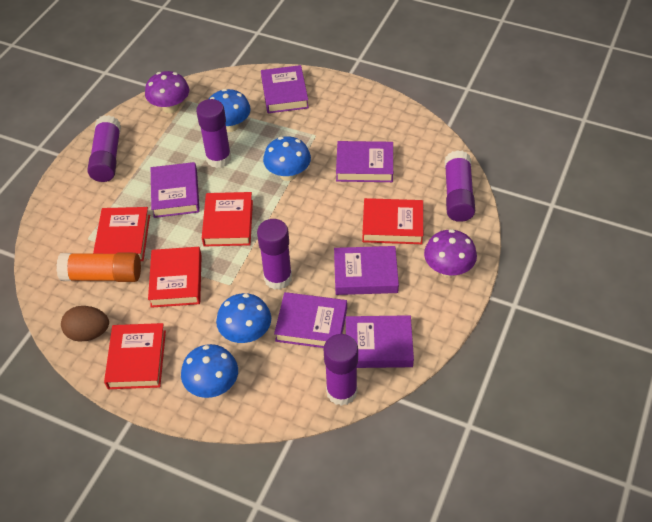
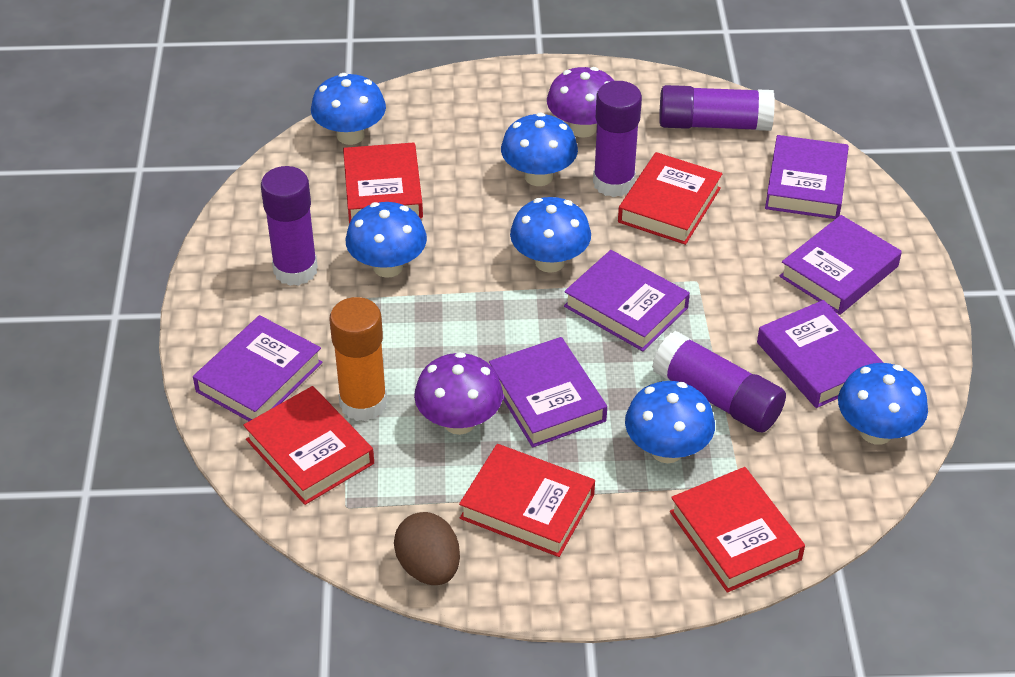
blue mushroom: [181,344,238,398] [209,89,251,132] [216,293,271,343] [263,136,311,181] = 4 -> [311,73,386,145] [346,202,427,278] [501,113,578,186] [510,197,591,273] [625,381,715,463] [838,363,928,445] = 6
purple glue stick: [87,115,121,182] [196,99,231,168] [257,219,292,290] [324,334,358,406] [445,150,475,222] = 5 -> [261,166,318,286] [593,81,642,197] [652,331,786,433] [659,85,775,131] = 4

